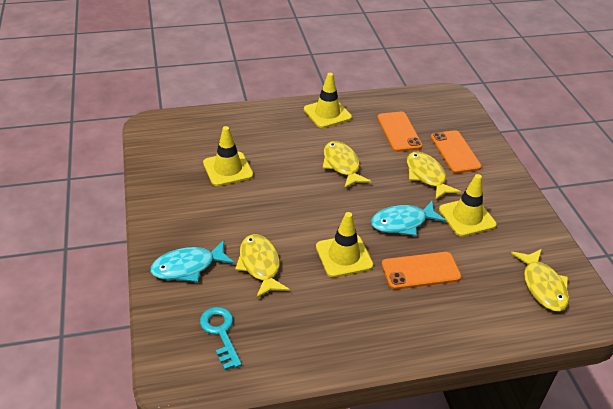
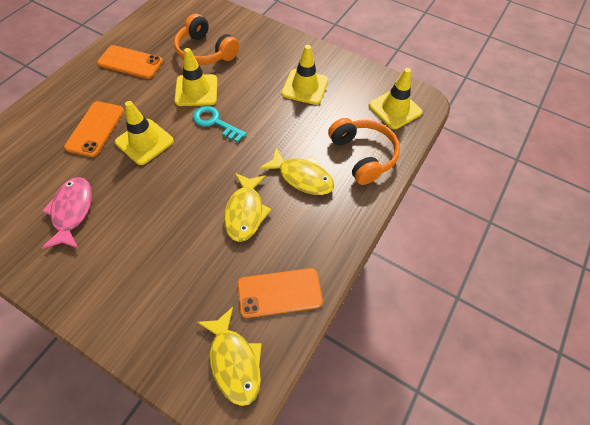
orange headphones: none = 0 -> [174,14,239,65] [328,118,400,185] = 2
pink fish: none = 0 -> [42,177,92,249] = 1
turquoise fish: [150,240,234,282] [371,201,446,236] = 2 -> none = 0
yellow fish: [235,234,290,298] [323,141,371,189] [407,152,461,200] [511,249,569,312] = 4 -> [197,307,262,406] [224,173,272,242] [259,148,334,195] = 3

